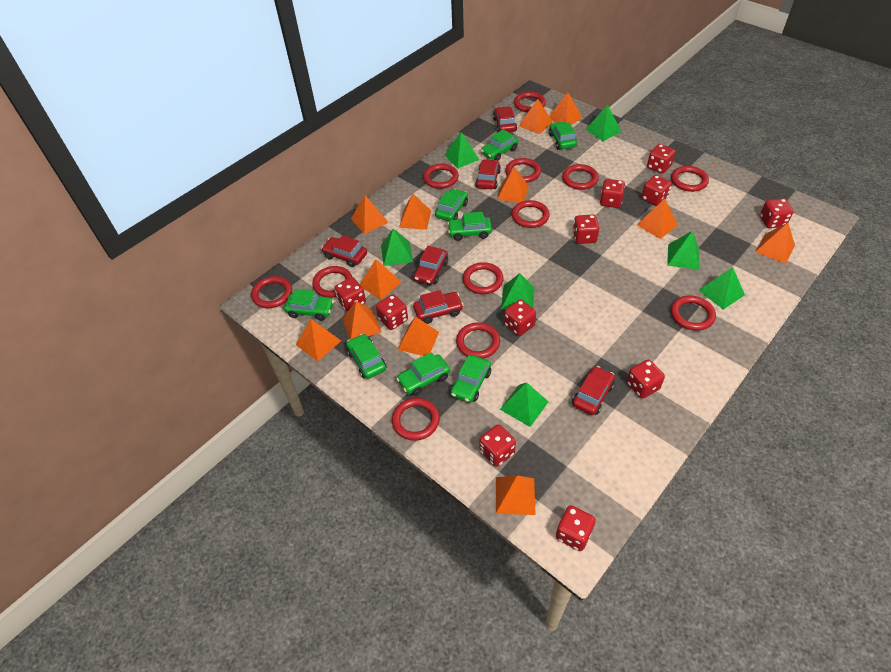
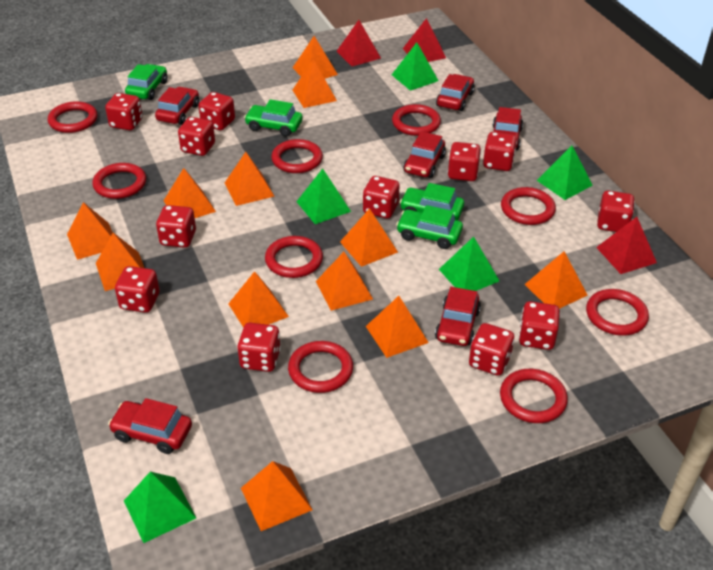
green car: [284,289,334,321] [346,334,387,379] [396,352,450,396] [435,189,468,221] [447,212,492,241] [450,355,491,403] [481,129,518,160] [549,121,577,150] = 8 -> [125,64,168,100] [244,99,303,137] [396,205,463,249] [400,183,464,220] = 4
green pyramid: [381,228,413,266] [445,132,480,169] [500,382,549,427] [501,273,535,309] [585,105,621,141] [667,231,699,270] [699,267,745,310] = 7 -> [124,472,196,543] [296,168,351,224] [392,42,439,91] [439,237,499,291] [537,146,593,200] = 5
red dice: [334,277,366,312] [376,294,408,330] [479,424,516,467] [504,299,536,336] [556,505,596,551] [573,215,599,244] [600,179,625,208] [626,359,665,399] [641,175,672,206] [647,144,675,174] [760,198,794,228] = 11 -> [105,93,143,130] [115,266,160,313] [156,205,196,248] [178,117,215,156] [198,92,235,130] [237,323,281,372] [363,176,400,219] [448,142,481,181] [469,323,514,376] [483,132,517,171] [519,301,560,350] [597,191,635,232] = 12
red pyramid: none = 0 -> [336,20,381,66] [403,18,446,62] [596,217,657,274] = 3
red ring: [251,276,292,308] [312,266,352,298] [392,398,440,441] [423,164,459,189] [456,323,500,359] [463,262,504,294] [505,158,541,183] [512,200,550,228] [514,92,546,112] [562,164,599,190] [671,166,709,192] [671,296,716,331] = 12 -> [48,101,98,133] [92,163,146,199] [265,236,323,278] [271,139,323,173] [288,341,353,393] [392,104,441,136] [500,369,568,423] [501,187,556,225] [586,289,649,336] = 9

